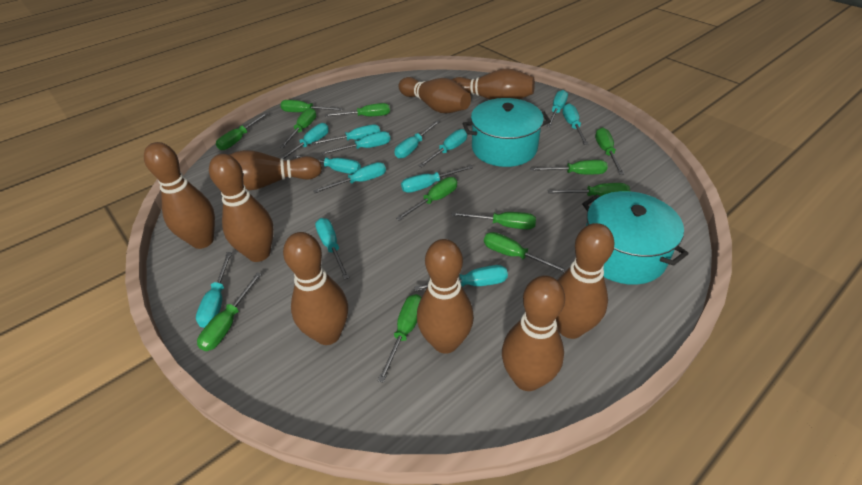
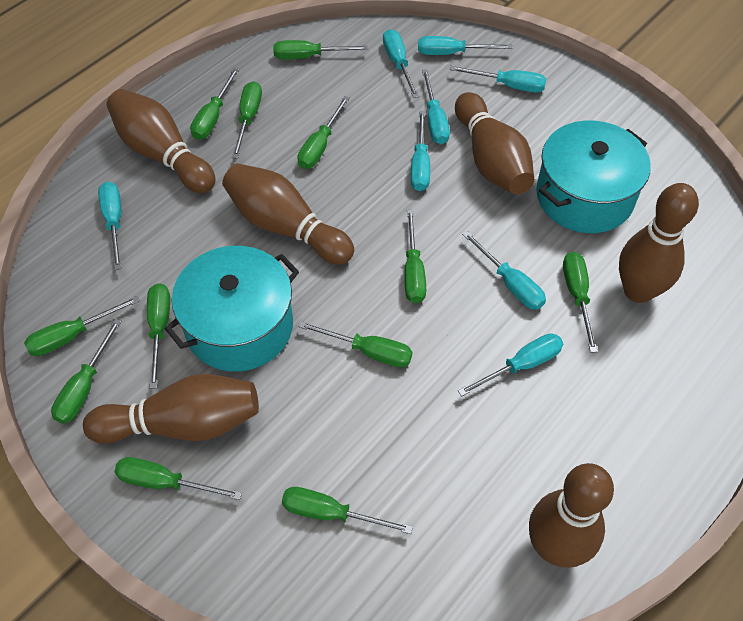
brown bowling pin: [144,142,215,249] [209,154,274,262] [229,150,322,191] [283,232,348,345] [399,77,471,113] [417,239,474,354] [452,68,535,100] [502,275,565,391] [556,223,615,339] = 9 -> [83,374,259,444] [107,89,216,193] [222,163,354,265] [455,92,534,195] [529,463,614,568] [619,183,699,303] = 6
turquoise screwdriver: [196,252,232,328] [280,123,329,159] [293,155,361,174] [312,124,380,145] [313,162,386,193] [315,218,350,280] [321,131,390,155] [394,120,440,158] [401,165,473,193] [414,265,508,291] [418,129,467,168] [547,90,568,127] [563,103,588,145] = 13 -> [98,182,122,270] [383,29,419,98] [410,111,430,191] [418,36,512,55] [422,69,450,144] [449,66,546,93] [458,333,563,396] [462,231,546,310] = 8

